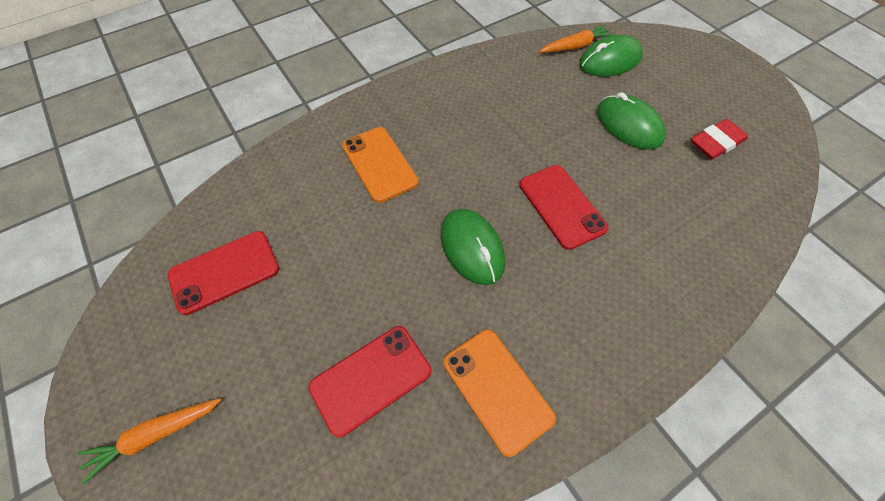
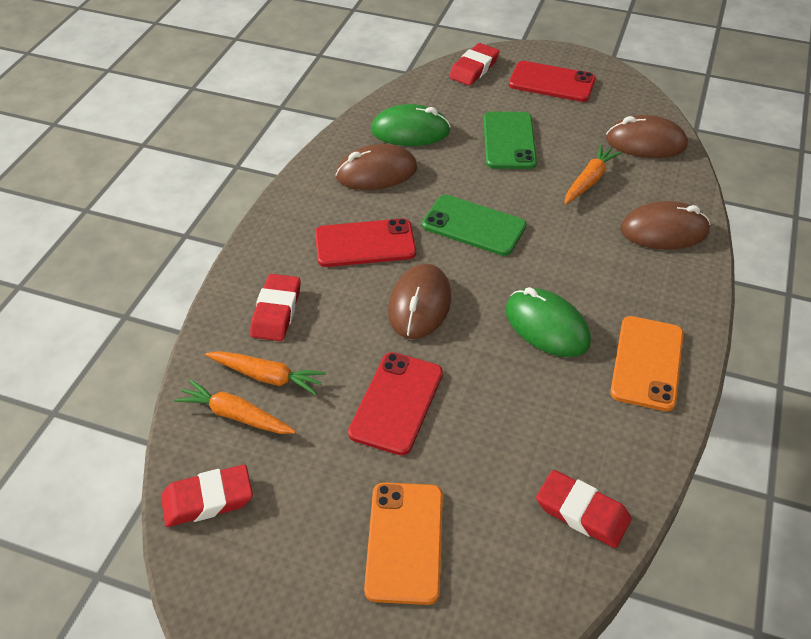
brown mouse: none = 0 -> [336,144,417,190] [388,264,451,339] [606,115,688,158] [621,201,710,250] = 4
green mouse: [441,209,505,285] [579,35,643,77] [597,92,666,150] = 3 -> [371,104,451,146] [505,287,591,357] = 2
green phone: none = 0 -> [422,195,526,256] [483,112,537,169] = 2
orange carrot: [78,398,222,484] [539,24,615,53] = 2 -> [174,379,296,434] [205,351,326,395] [564,144,622,205] = 3
red eraser: [691,119,748,159] = 1 -> [161,465,253,527] [250,274,301,341] [449,43,500,86] [536,470,631,548] = 4

